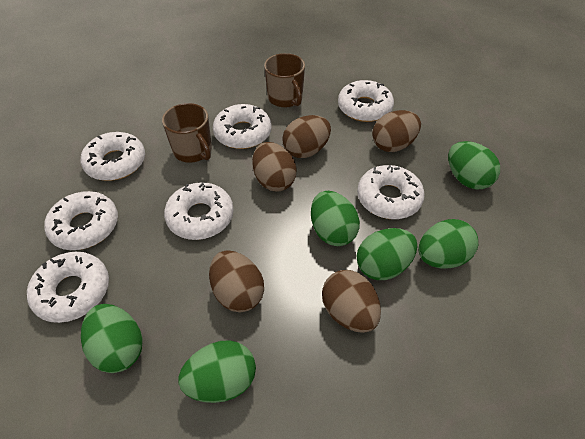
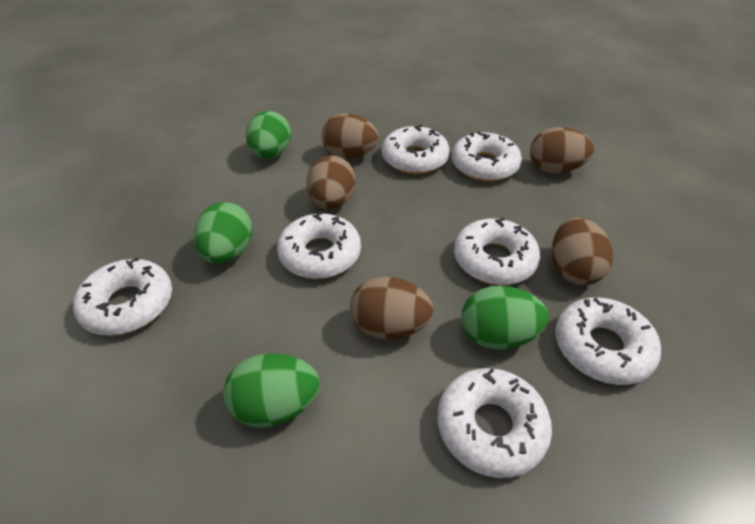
brown mug: [162,103,212,163] [264,53,305,108] = 2 -> none = 0
green egg: [81,304,143,373] [178,340,256,403] [311,191,360,246] [357,228,417,280] [418,219,478,269] [448,141,500,190] = 6 -> [194,202,253,264] [223,354,320,428] [245,111,291,159] [461,286,549,350] = 4

